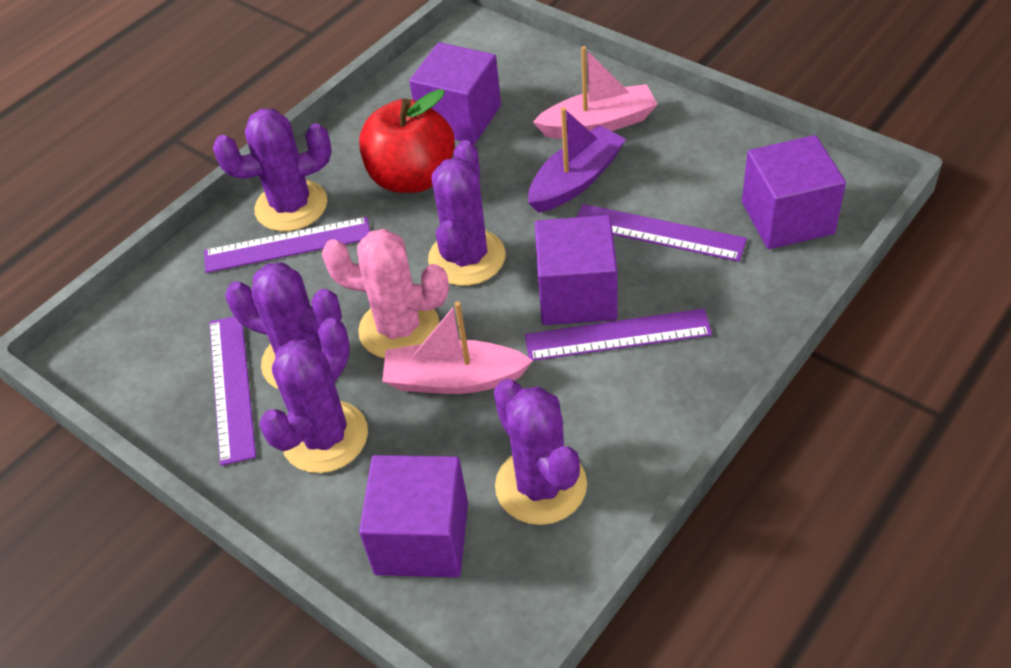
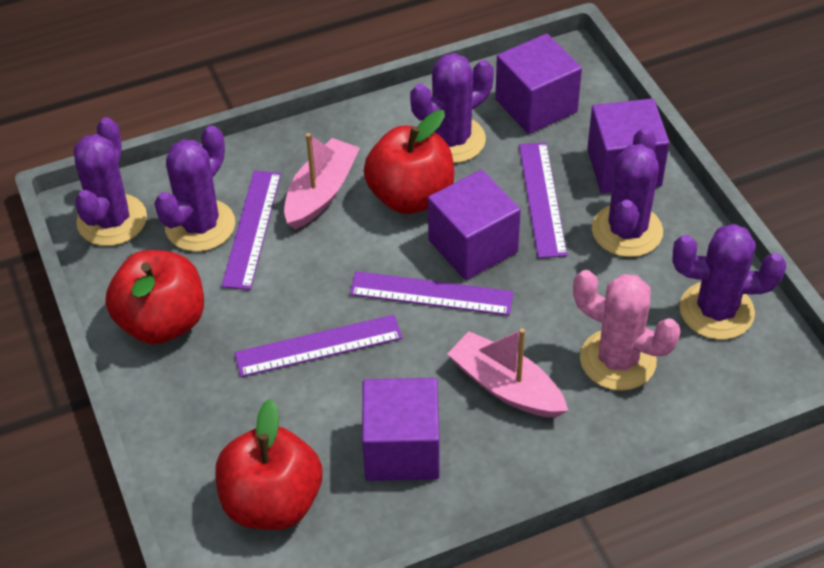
purple boat: [528,107,626,213] = 1 -> none = 0
red apple: [359,89,455,193] = 1 -> [105,250,204,344] [215,399,322,530] [364,110,454,214] = 3

